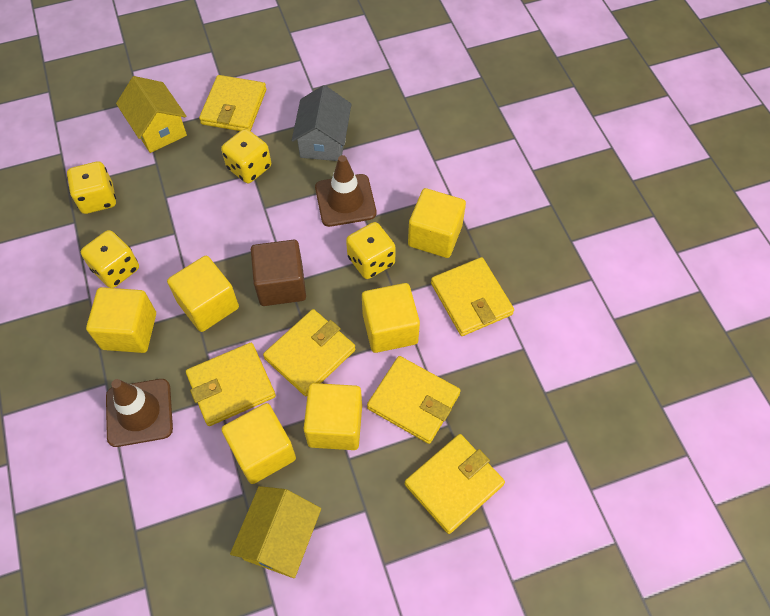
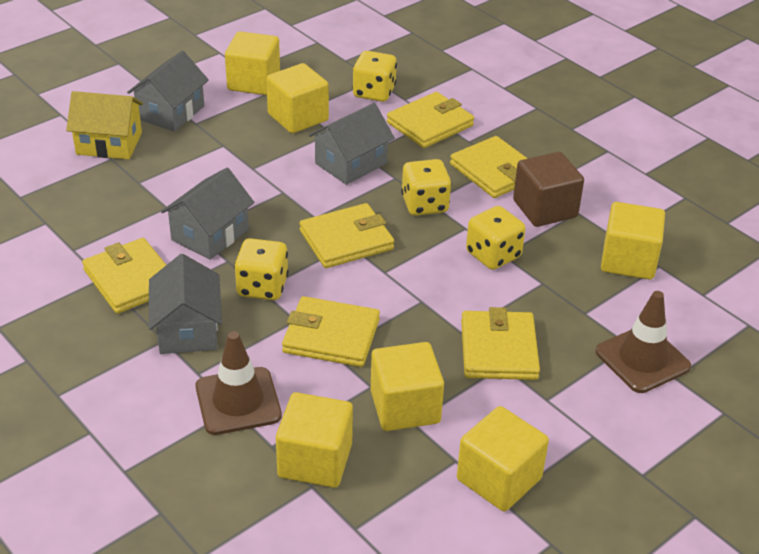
grey house: [292,85,352,161] = 1 -> [127,51,209,132] [149,254,222,354] [161,168,254,260] [309,103,395,185] = 4
yellow house: [116,76,187,153] [230,486,321,578] = 2 -> [66,91,143,159] = 1

